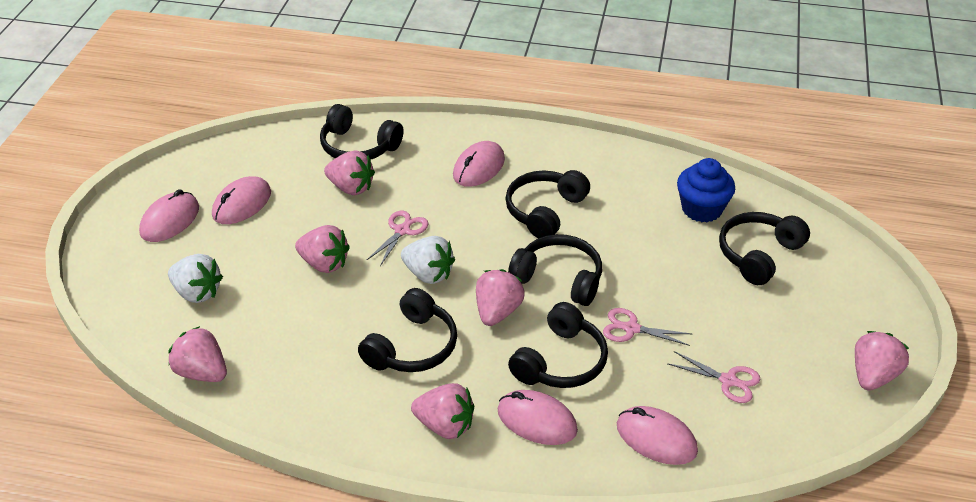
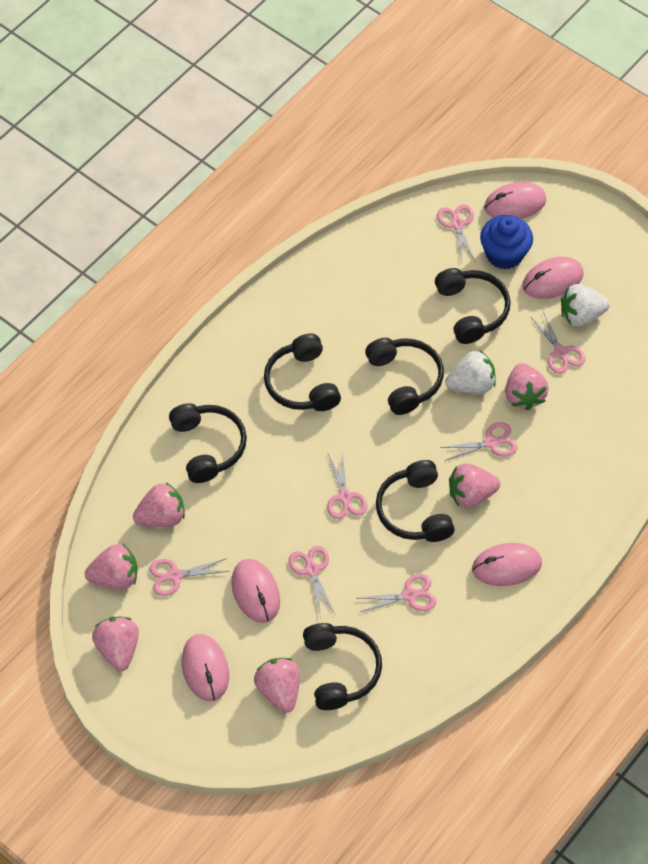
pink scissors: [367,211,429,266] [603,308,692,346] [667,351,761,403] = 3 -> [149,558,230,596] [289,546,335,614] [327,452,367,519] [359,574,437,612] [437,204,476,263] [440,422,518,461] [530,311,585,374] = 7

